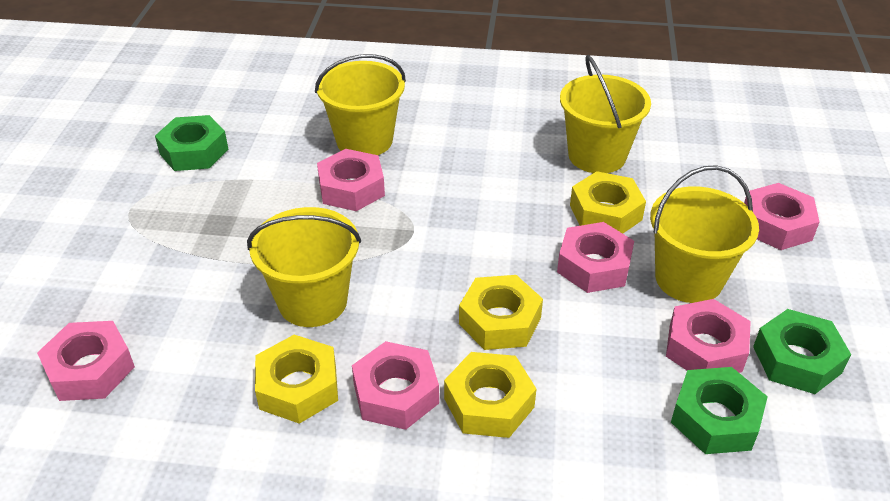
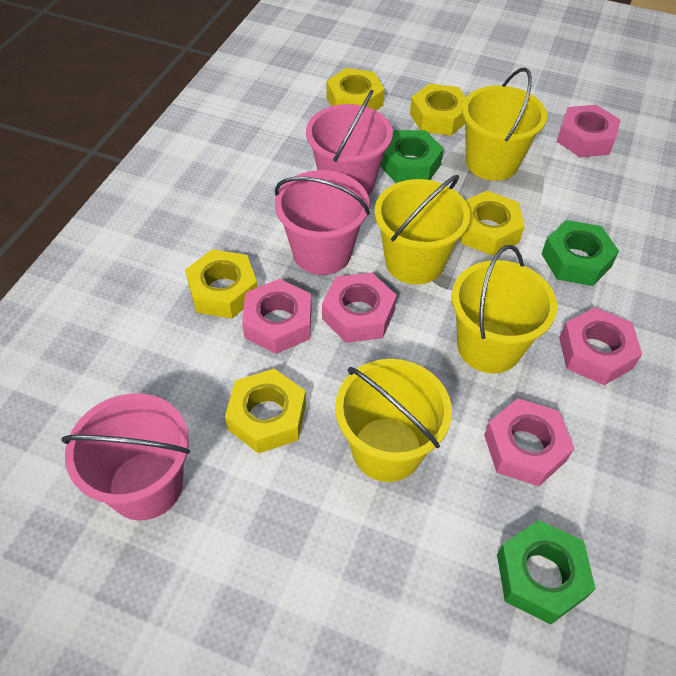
pink bucket: none = 0 -> [62,393,190,520] [275,170,370,275] [306,90,393,195] = 3
pink nut: [37,321,135,401] [317,149,385,211] [352,341,439,430] [557,222,634,293] [666,299,751,373] [744,183,820,250] = 6 -> [242,279,311,354] [322,273,397,343] [484,398,574,486] [557,105,620,158] [559,307,642,385] = 5
yellow nut: [255,335,338,424] [444,352,536,438] [459,275,543,350] [570,171,646,233] = 4 -> [185,249,258,319] [225,369,306,454] [326,68,385,111] [410,83,466,136] [460,191,524,256] = 5

